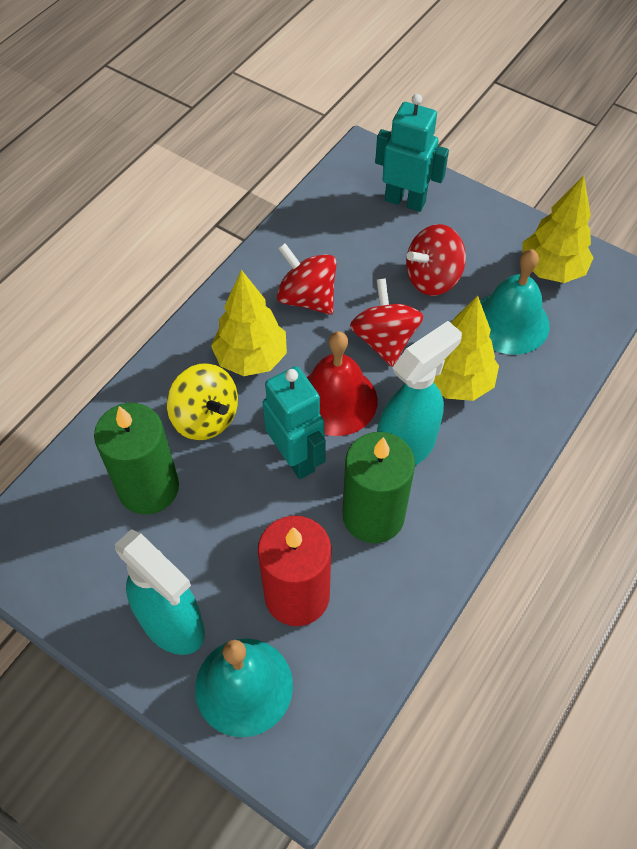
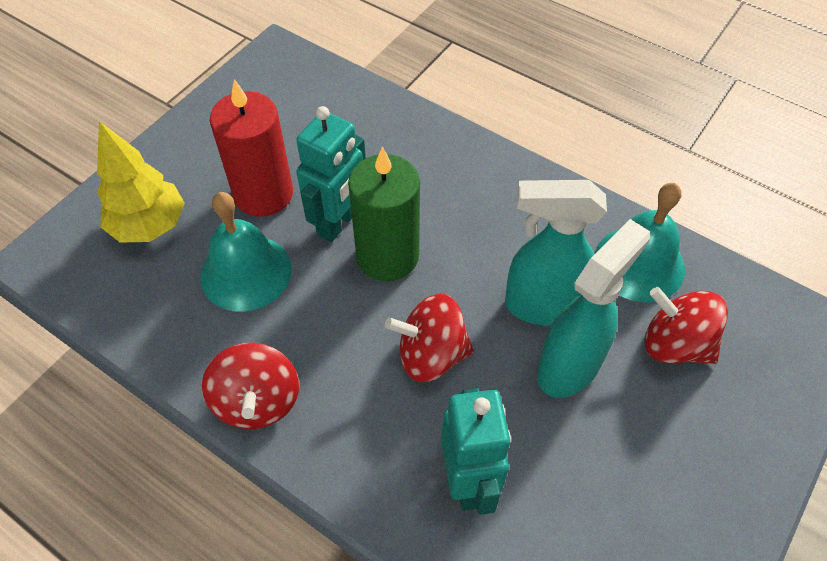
green candle: [94,403,179,515] [343,432,415,543] = 2 -> [348,146,420,281] = 1
red bell: [307,331,378,436] = 1 -> none = 0
yellow spinning top: [167,363,238,440] = 1 -> none = 0
yellow tree: [211,270,287,376] [433,296,499,401] [522,175,593,283] = 3 -> [97,121,185,242] = 1

